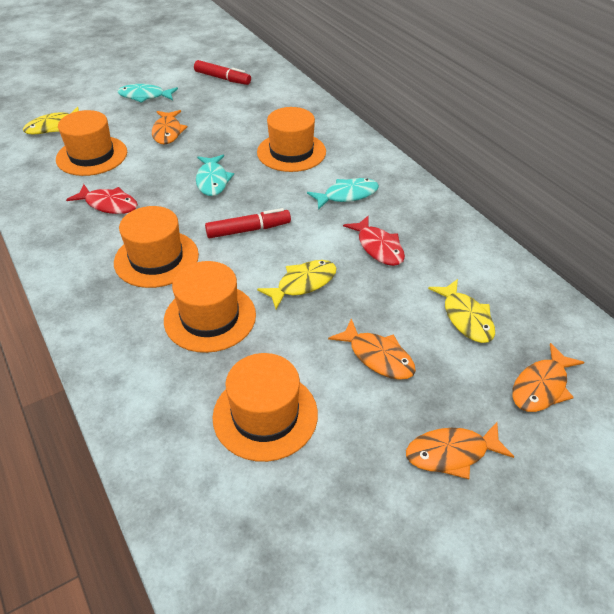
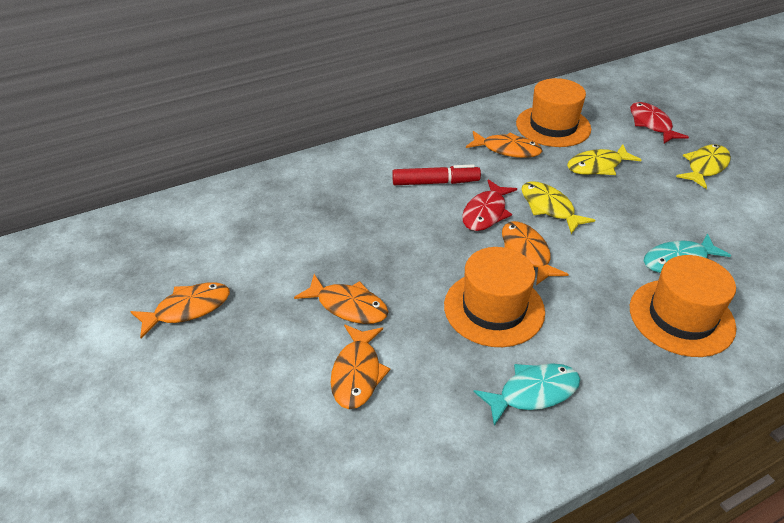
orange fish: [152,110,188,144] [328,318,416,380] [406,422,515,479] [512,343,585,412] = 4 -> [130,283,230,338] [294,274,389,324] [331,324,391,409] [466,131,542,158] [502,221,569,285] = 5
orange hat: [56,110,127,176] [114,206,199,288] [164,261,256,353] [212,353,318,462] [257,107,326,172] = 5 -> [444,247,545,347] [516,78,591,147] [630,255,736,357] = 3
red marker: [194,60,251,85] [205,208,291,238] = 2 -> [392,164,481,185] = 1
turquoise fish: [118,84,178,103] [196,155,234,196] [307,178,379,210] = 3 -> [474,363,580,426] [644,233,731,273] = 2

